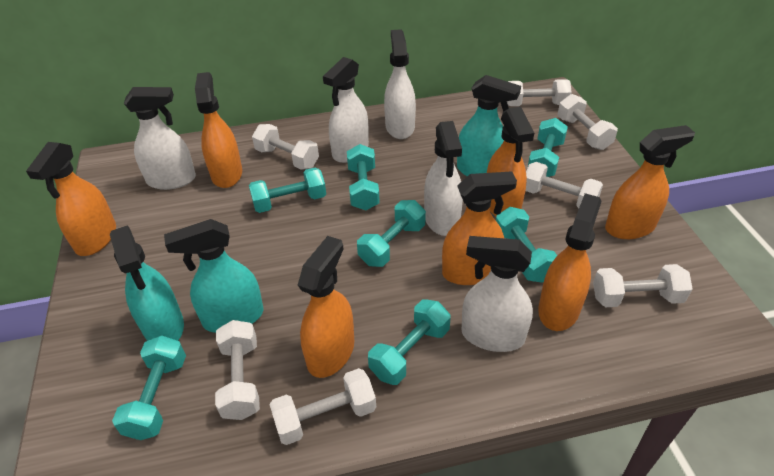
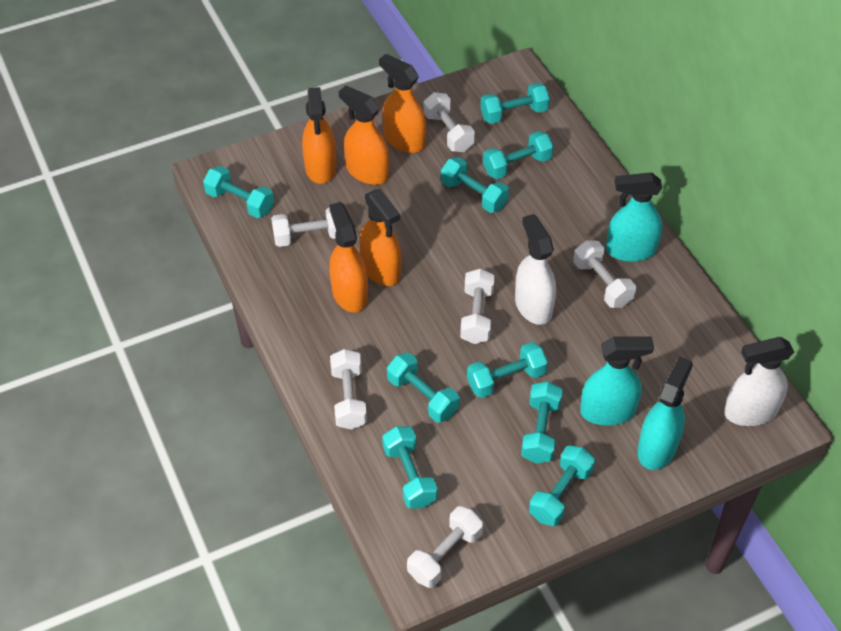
orange spray bottle: [26,142,116,256] [195,72,242,188] [298,236,354,378] [442,171,517,285] [487,107,534,216] [538,193,602,331] [605,125,695,239] = 7 -> [302,87,336,184] [329,202,368,312] [339,85,389,185] [359,189,401,286] [379,54,426,153] = 5
turquoise dumbbell: [112,335,186,440] [249,167,326,213] [347,144,380,210] [357,200,426,267] [368,299,451,385] [496,207,557,283] [528,118,568,177] = 7 -> [203,166,274,218] [382,426,438,508] [387,353,460,423] [441,157,509,213] [467,342,548,398] [480,83,550,124] [483,131,553,179] [521,381,563,463] [529,445,595,526] = 9
white dumbbell: [215,320,260,420] [252,124,319,170] [270,368,376,445] [507,79,572,106] [526,162,603,209] [558,94,618,150] [593,264,693,307] = 7 -> [271,207,336,247] [330,349,367,430] [407,506,483,588] [423,92,475,152] [460,268,495,344] [573,241,636,308] = 6
white spray bottle: [124,87,196,190] [323,57,369,163] [384,29,416,139] [424,121,463,236] [462,236,533,352] = 5 -> [515,214,556,325] [724,337,794,426] = 2

